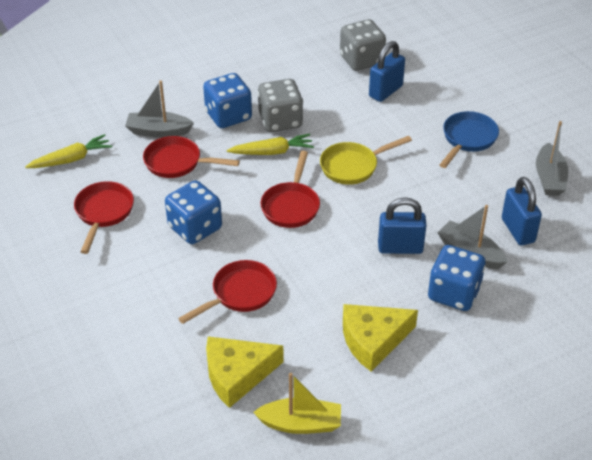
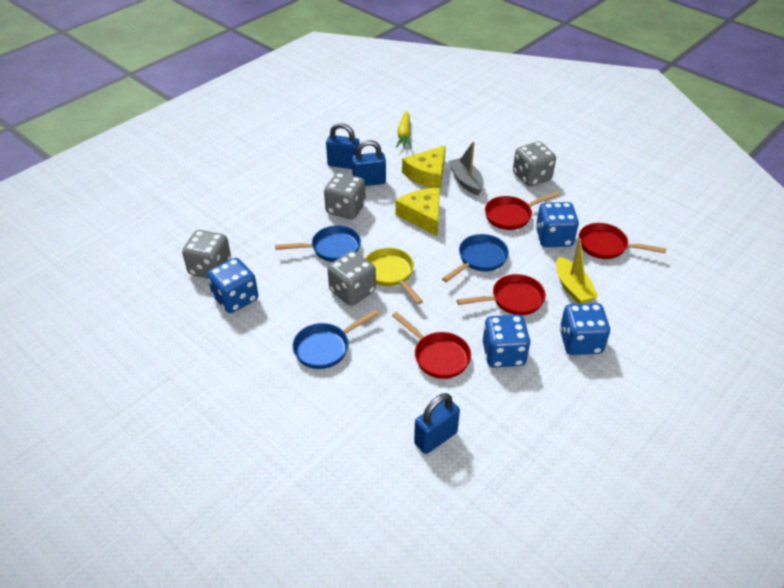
blue dice: [165,180,222,244] [203,73,252,128] [428,245,486,311] = 3 -> [207,258,258,313] [483,315,531,368] [536,202,579,247] [560,303,610,355] = 4
blue pan: [439,111,499,168] = 1 -> [275,225,361,262] [292,310,379,369] [442,234,509,282] = 3
grey boat: [125,80,194,138] [437,205,507,269] [536,121,568,196] = 3 -> [448,141,484,195] = 1
grey dice: [258,79,303,132] [340,19,386,71] = 2 -> [182,230,231,278] [324,173,366,219] [327,251,376,306] [513,141,556,187] = 4
yellow carrot: [25,134,112,168] [227,134,314,155] = 2 -> [396,111,412,148] = 1

